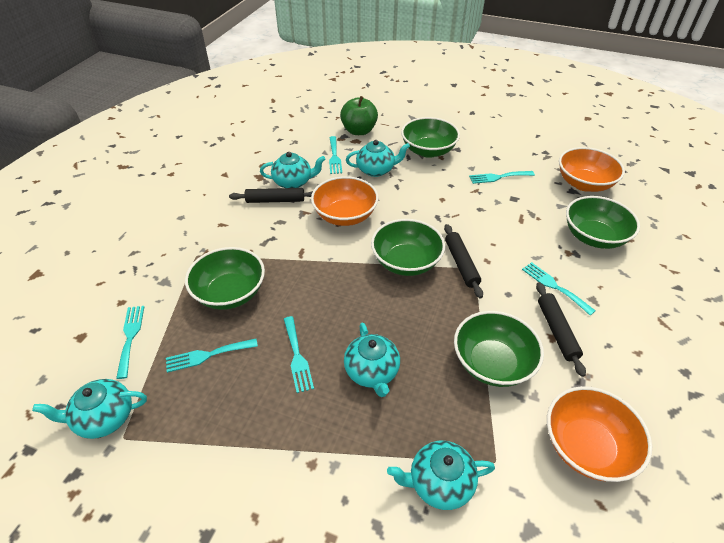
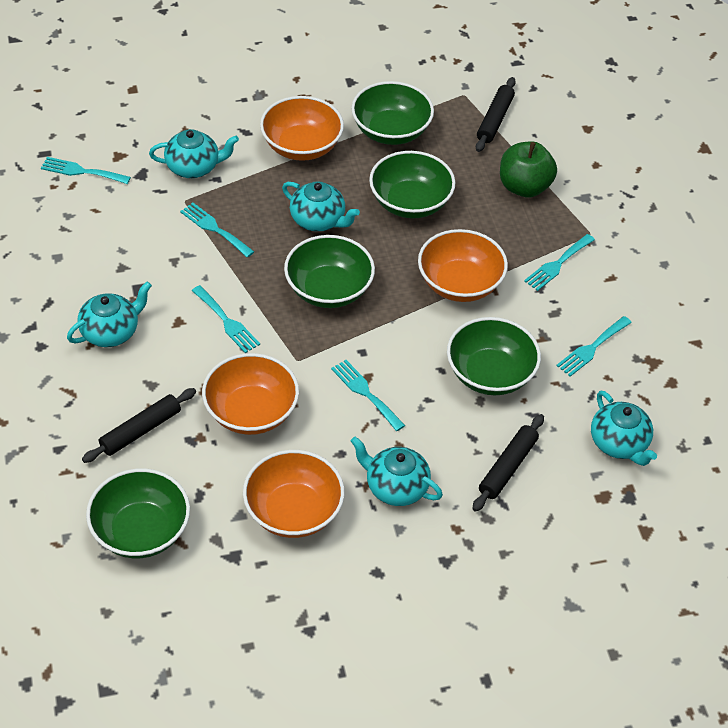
orange bowl: [311,176,379,226] [547,386,652,482] [559,147,625,192] = 3 -> [202,353,299,435] [243,450,345,538] [260,96,344,161] [418,229,508,302] = 4

